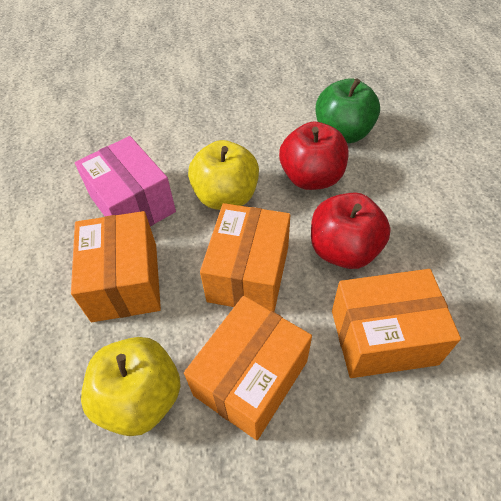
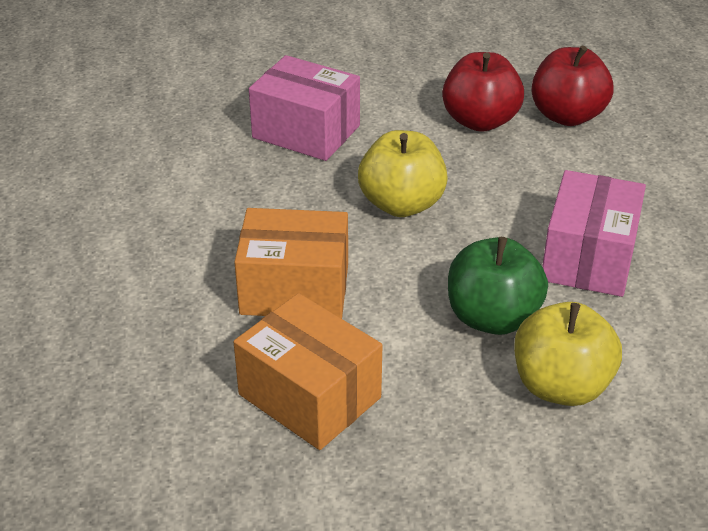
orange box: [71,211,161,322] [184,296,312,440] [200,203,290,312] [332,269,461,378] = 4 -> [234,208,348,319] [234,293,382,450] = 2
pink box: [75,136,176,227] = 1 -> [249,55,360,161] [542,170,646,297] = 2

